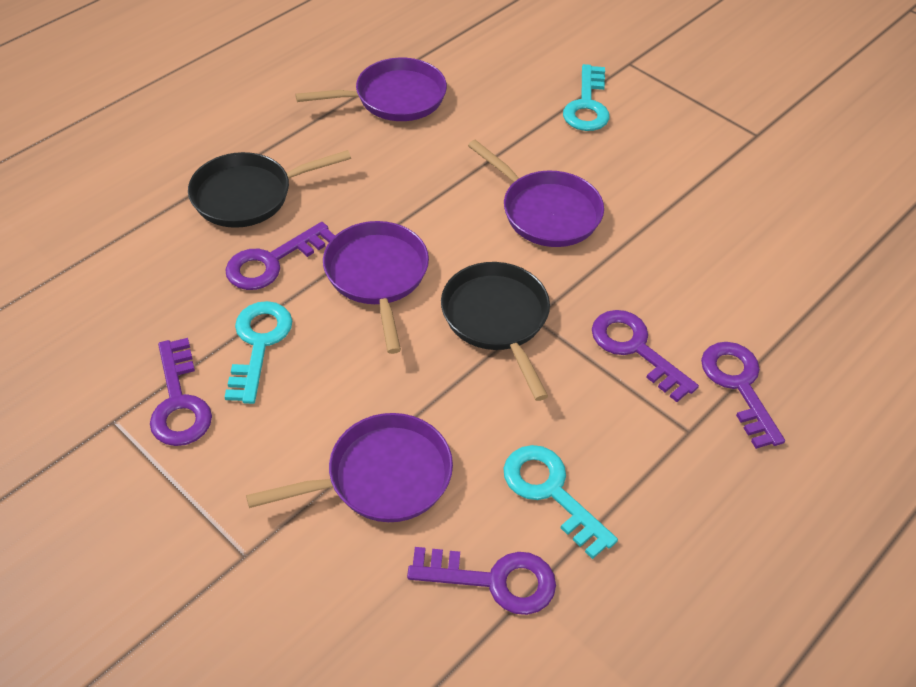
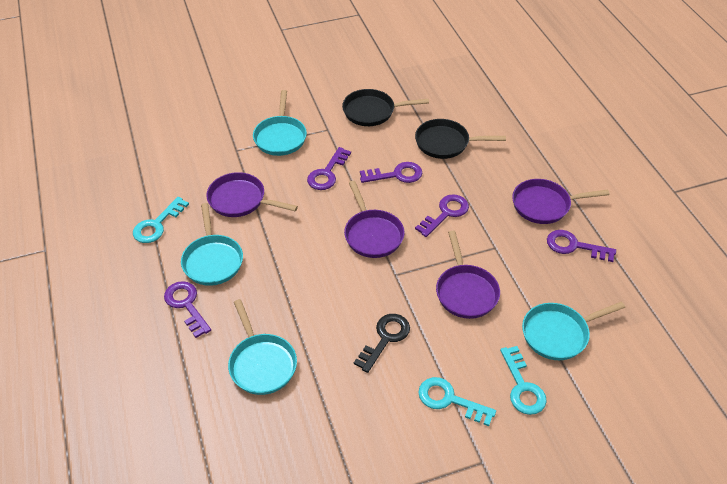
black key: none = 0 -> [354,314,410,373] = 1
turquoise pan: none = 0 -> [181,203,243,286] [228,299,297,395] [253,90,307,156] [522,302,625,360] = 4

